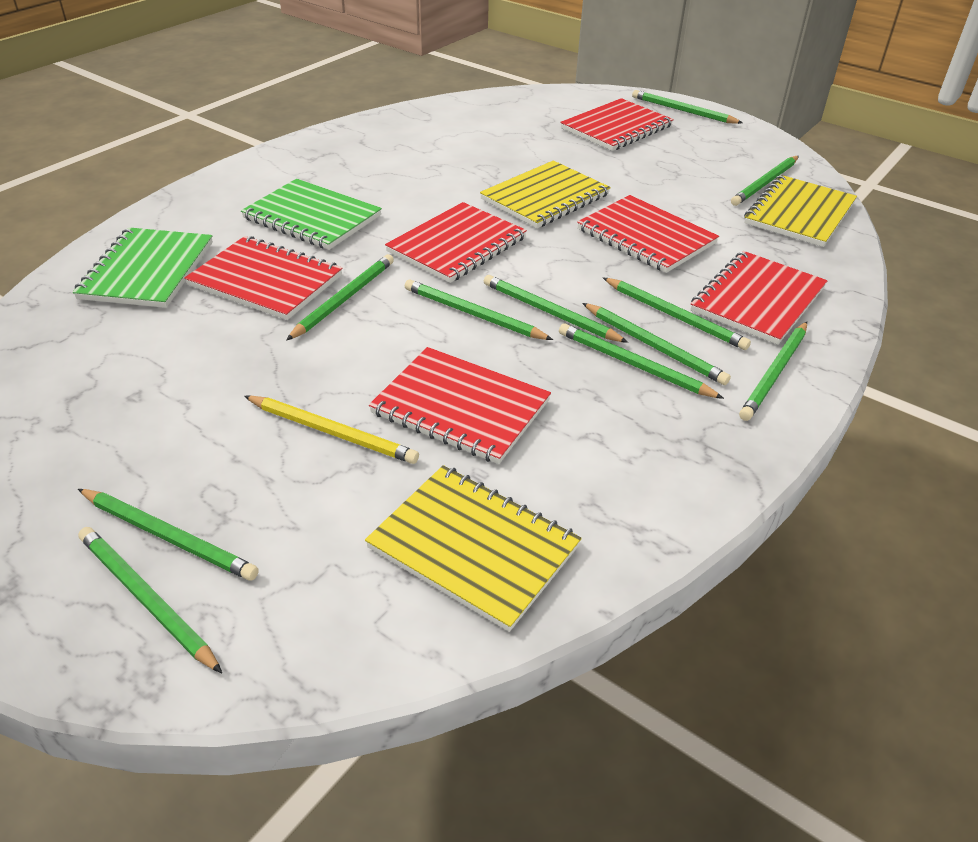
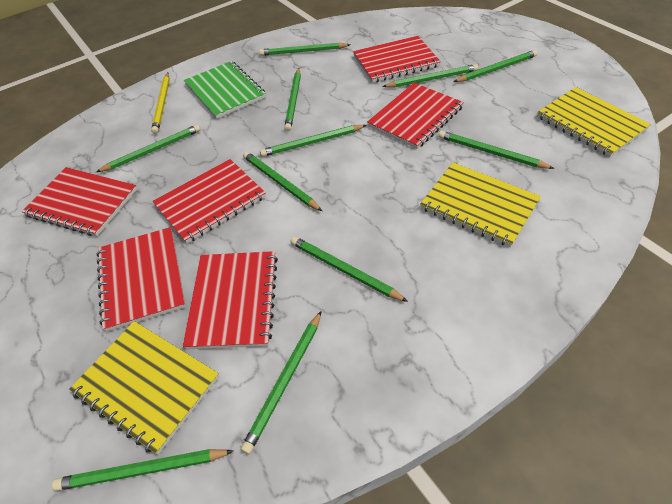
green notebook: [73,227,213,308] [241,179,382,250] = 2 -> [184,61,266,119] = 1

